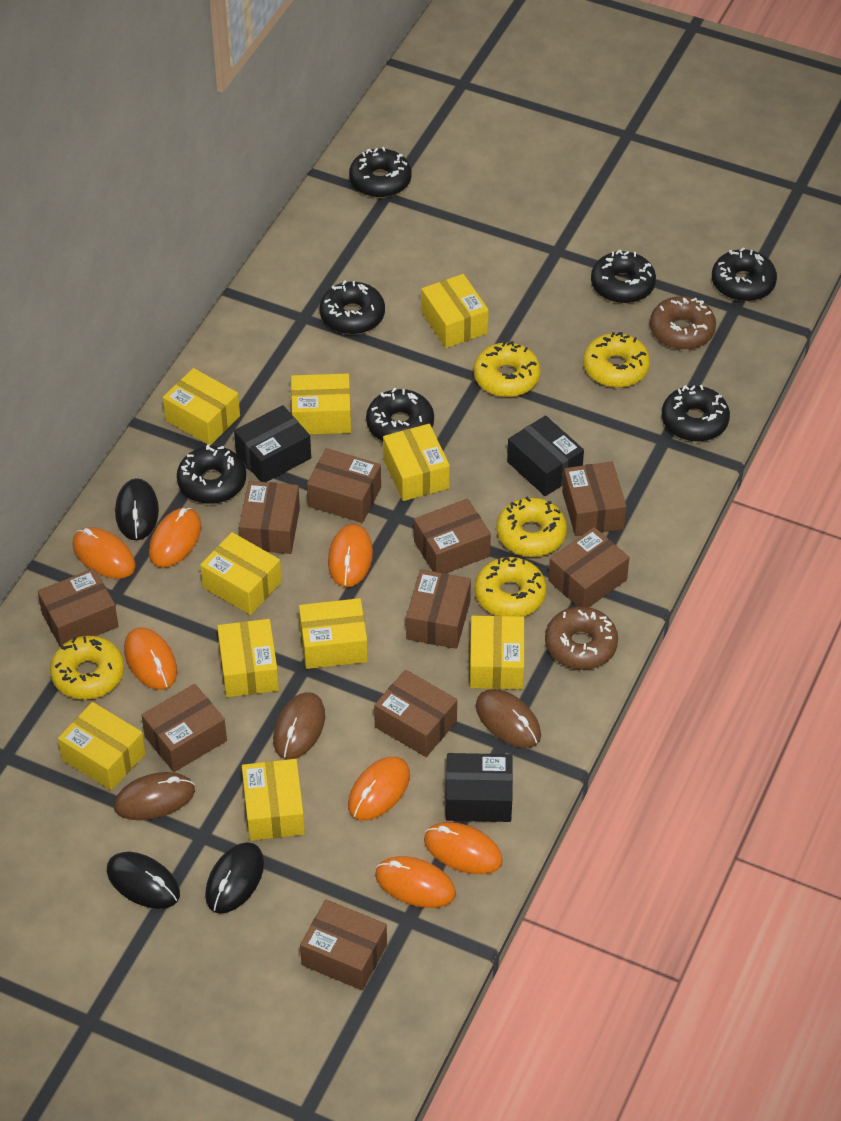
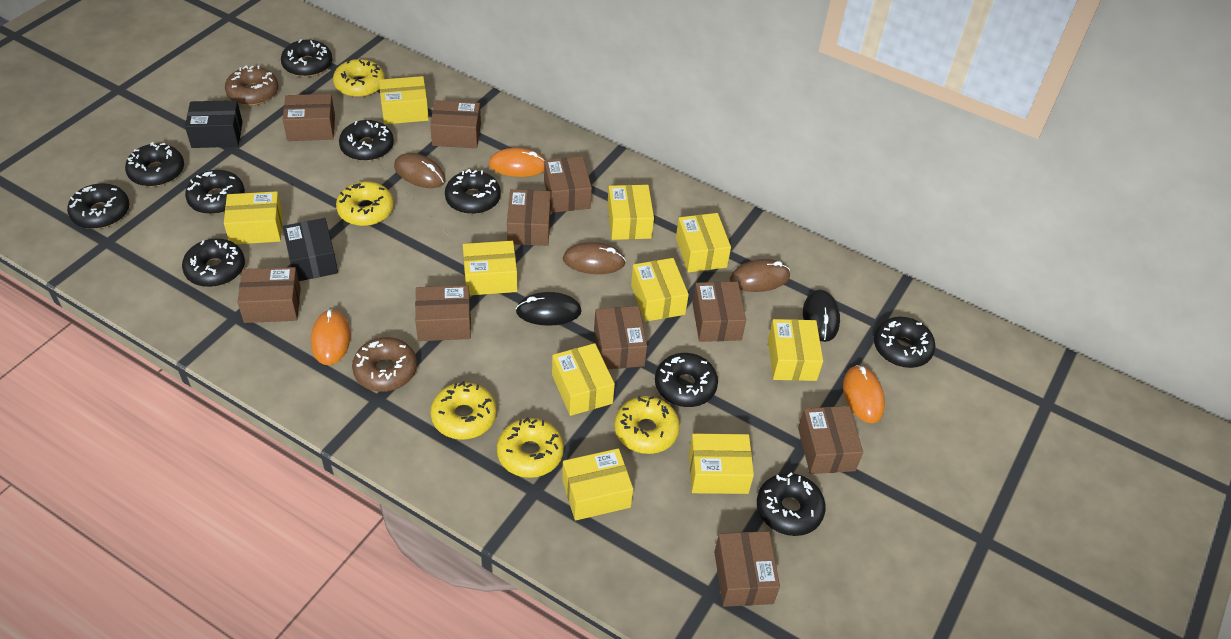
black box: [234,405,311,482] [446,753,513,822] [507,415,584,496] = 3 -> [185,100,242,148] [283,218,338,281] = 2
black donut: [177,444,246,504] [319,281,385,334] [349,147,412,198] [366,388,434,441] [591,250,656,303] [662,385,730,442] [712,247,777,301] = 7 -> [67,183,130,229] [125,142,184,187] [182,239,245,287] [185,170,245,214] [281,39,332,77] [339,120,394,161] [445,169,501,214] [655,353,718,407] [757,473,826,536] [874,317,936,368] = 10
black mouse: [107,852,180,909] [115,478,159,540] [205,842,264,914] = 3 -> [516,292,582,326] [803,289,840,342] = 2
orange mouse: [72,527,136,579] [124,627,177,690] [149,508,201,568] [328,524,373,587] [348,757,410,820] [375,856,456,908] [424,822,503,874] = 7 -> [311,309,351,365] [489,148,545,177] [843,365,885,423] = 3

